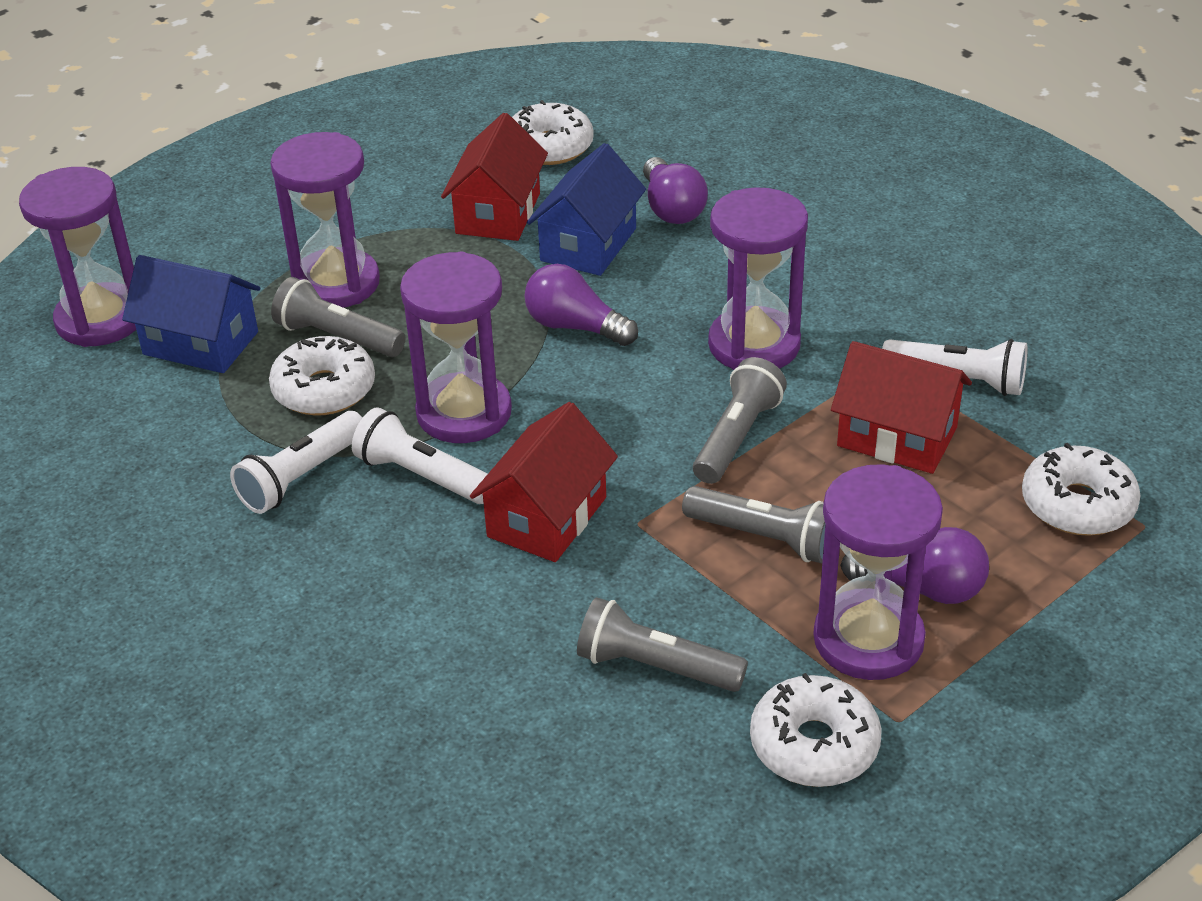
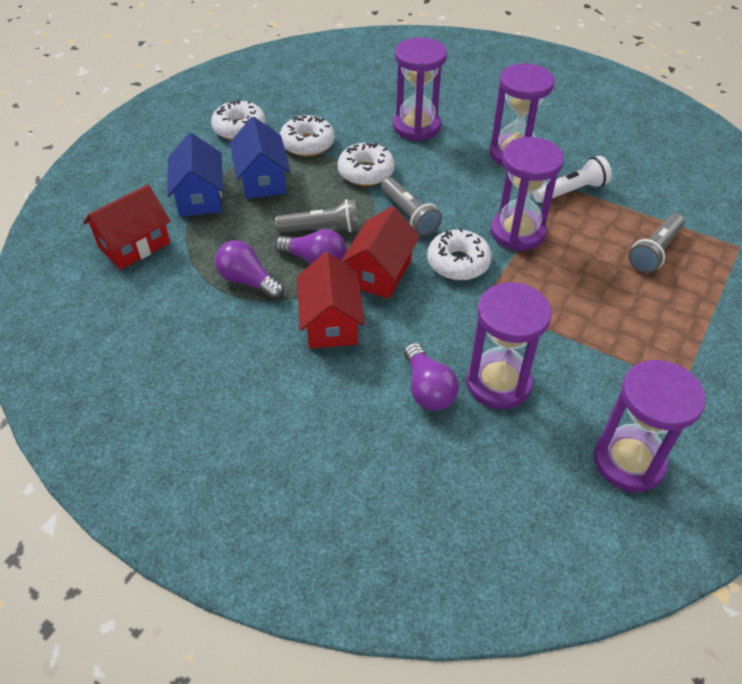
grey flashlight: [271,277,405,357] [577,597,748,692] [682,486,825,563] [693,357,787,484] = 4 -> [275,199,359,233] [381,177,442,236] [629,213,685,273] = 3
white flashlight: [230,411,362,514] [352,407,488,504] [882,339,1028,396] = 3 -> [533,156,612,203] = 1

